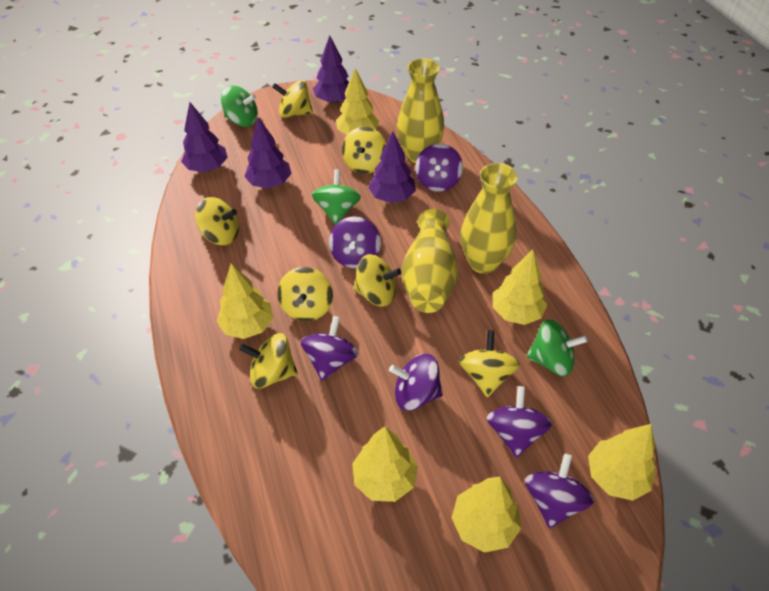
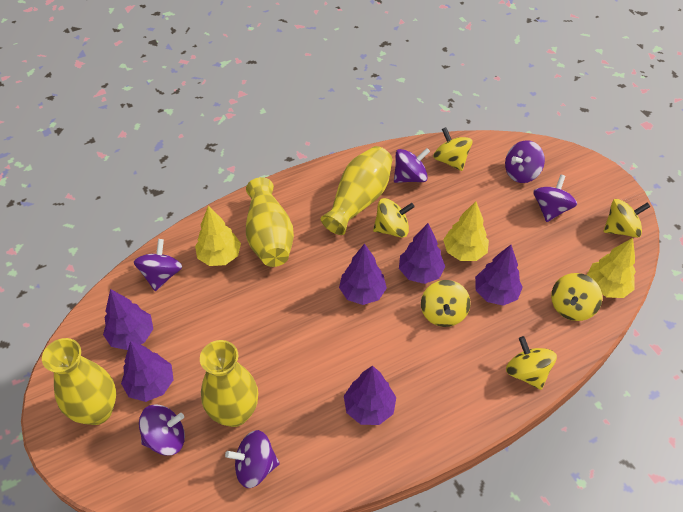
green spinning top: [221,86,258,127] [312,169,361,225] [526,319,588,377] = 3 -> none = 0
purple tree: [181,102,228,172] [244,117,292,188] [313,35,349,104] [368,132,416,203] = 4 -> [103,289,153,350] [121,341,174,402] [339,244,387,305] [344,366,396,425] [399,223,445,284] [475,245,523,306] = 6
yellow spinning top: [195,197,239,245] [239,333,298,388] [272,80,313,118] [277,267,333,322] [342,127,386,174] [353,254,401,307] [459,330,520,397] = 7 -> [373,198,414,238] [421,280,470,327] [433,127,472,171] [506,336,557,390] [551,273,602,321] [604,199,650,238] = 6
yellow tree: [217,263,273,339] [336,68,379,135] [352,426,418,502] [452,477,521,553] [493,249,547,325] [588,424,655,501] = 6 -> [195,206,241,266] [443,201,489,261] [587,238,636,298] = 3
yellow vase: [397,58,444,163] [402,209,458,313] [460,163,518,274] = 3 -> [42,338,116,425] [200,340,258,427] [246,177,294,267] [321,146,392,235] = 4

